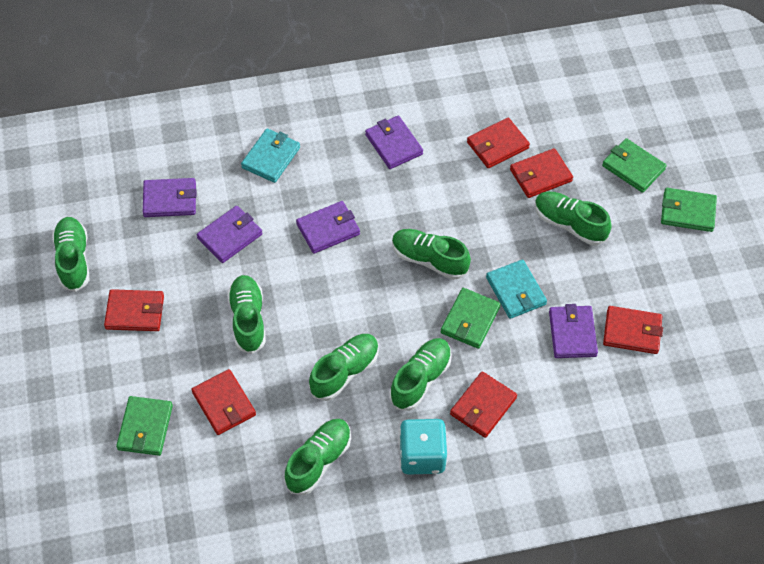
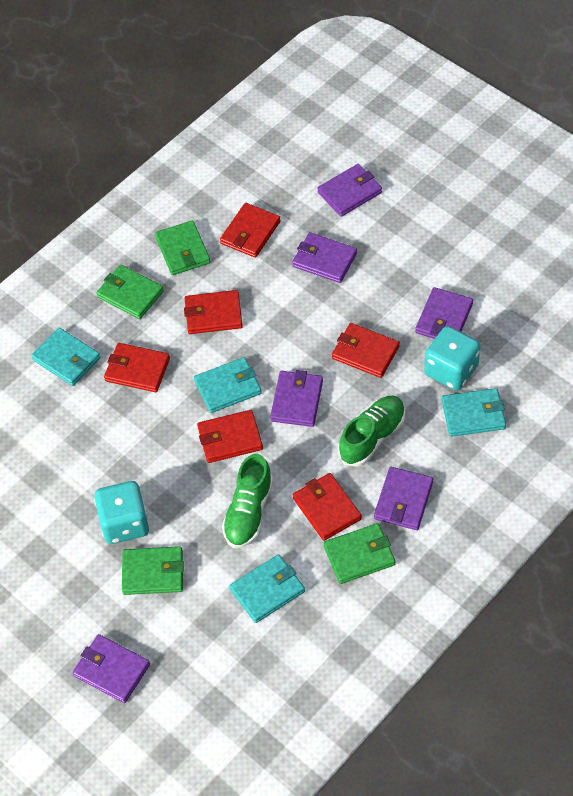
green shoe: [52,217,89,292] [227,275,266,354] [284,419,351,495] [309,334,379,401] [389,338,452,411] [392,229,471,280] [535,192,612,245] = 7 -> [222,454,273,548] [338,395,405,467] = 2
purple wallet: [143,178,196,217] [197,206,263,263] [296,201,360,254] [365,116,423,169] [549,304,598,358] = 5 -> [73,634,150,703] [270,370,323,427] [292,232,357,283] [317,164,382,217] [374,467,433,530] [415,287,473,339] = 6
turquoise dice: [399,419,447,475] = 1 -> [94,481,149,544] [424,326,481,391] = 2
turquoise wallet: [241,128,300,183] [486,259,547,319] = 2 -> [31,327,100,386] [194,357,262,413] [229,554,305,623] [442,388,506,437] = 4

